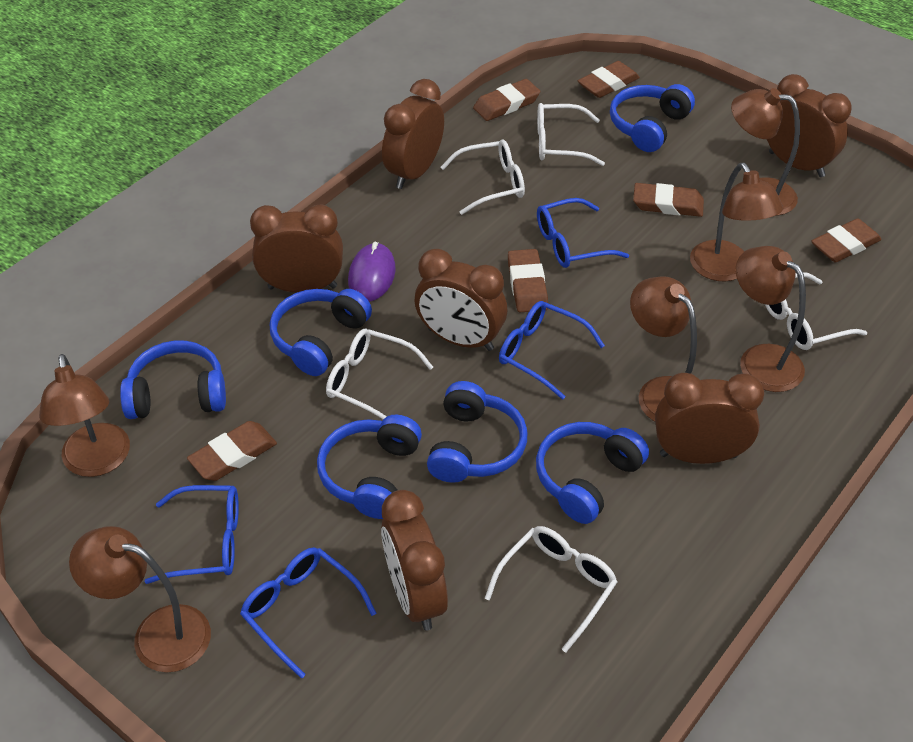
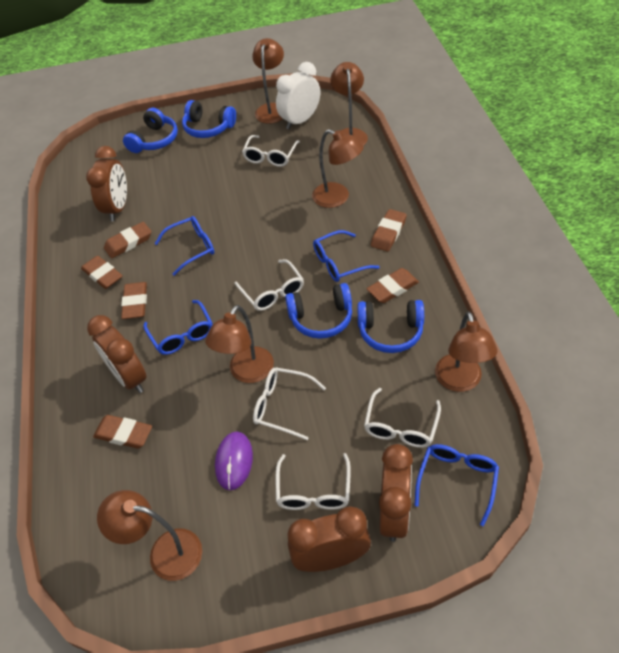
blue headphones: [120,341,226,419] [270,289,372,376] [317,415,422,519] [427,381,527,483] [536,422,649,524] [610,84,695,152] = 6 -> [123,108,178,153] [182,100,236,138] [285,283,352,339] [357,300,424,353] = 4
brown clock: [250,204,343,293] [381,490,448,630] [382,79,444,189] [414,249,507,351] [655,373,764,464] [767,74,852,177] = 6 -> [86,146,127,221] [87,315,147,393] [287,506,371,572] [379,444,413,542] = 4
white clock: none = 0 -> [276,62,320,129] = 1

